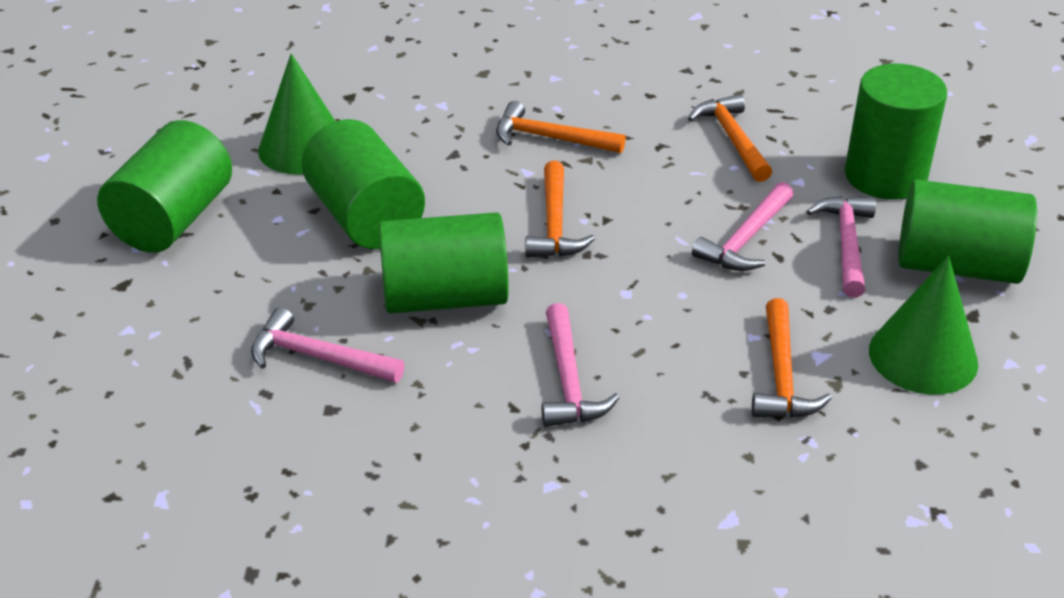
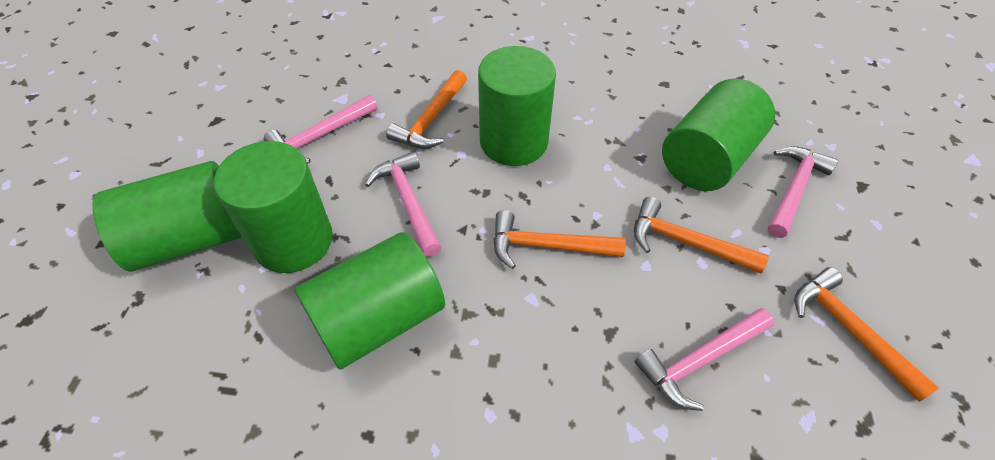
green cone: [258,54,335,175] [869,256,978,395] = 2 -> none = 0

